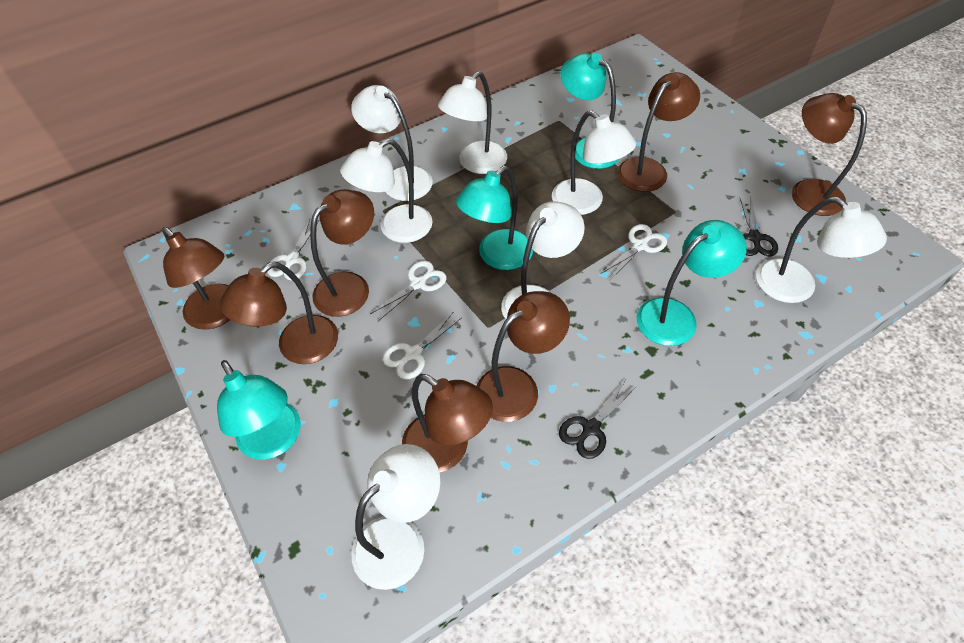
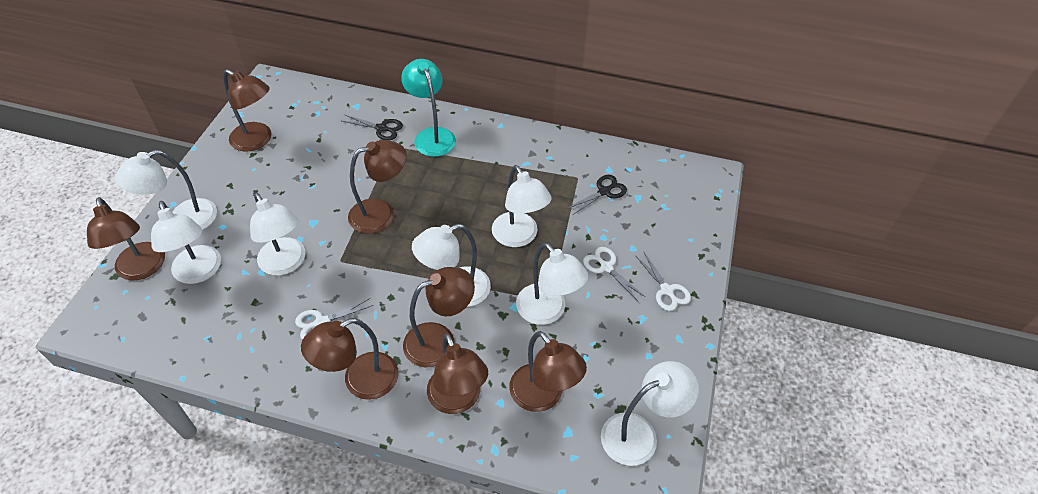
turquoise lamp: [217,360,301,460] [456,166,533,270] [560,53,619,169] [637,220,747,346] = 4 -> [401,59,456,157] = 1
white scissors: [267,219,319,281] [370,261,447,321] [383,312,461,380] [602,224,667,280] = 4 -> [295,298,373,340] [583,247,645,301] [635,251,691,311] = 3

